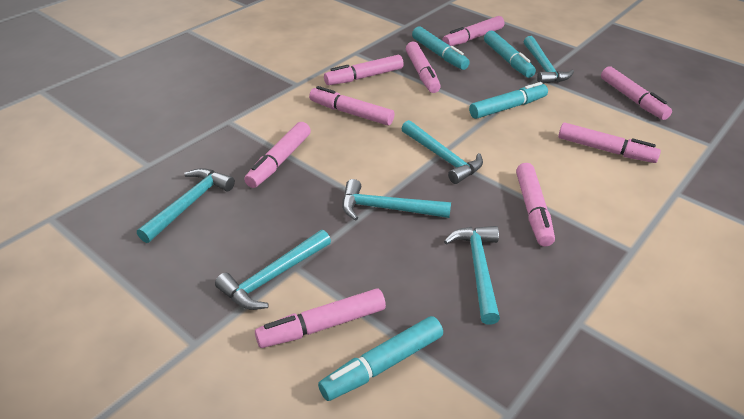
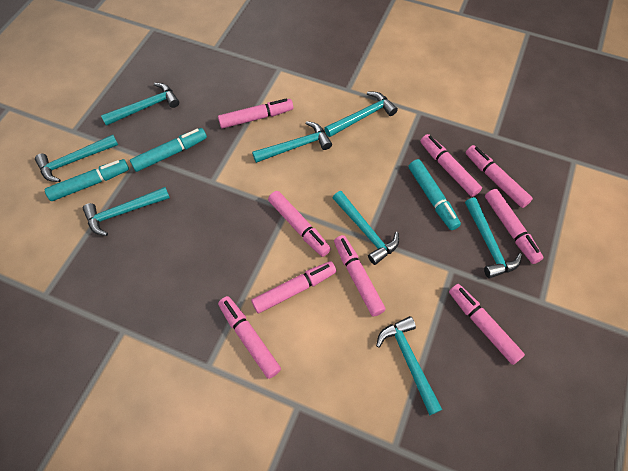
turquoise hammer: [137,168,235,243] [215,230,331,310] [342,179,451,221] [401,120,483,184] [444,226,500,324] [524,36,574,84] = 6 -> [35,135,118,182] [83,187,170,236] [101,83,179,126] [252,121,332,163] [324,92,398,137] [333,191,399,265] [376,316,442,415] [465,197,522,278] = 8
turquoise marker: [318,316,443,401] [412,27,470,70] [469,82,548,119] [484,31,536,78] = 4 -> [45,159,129,201] [130,128,207,172] [409,159,461,230] = 3

